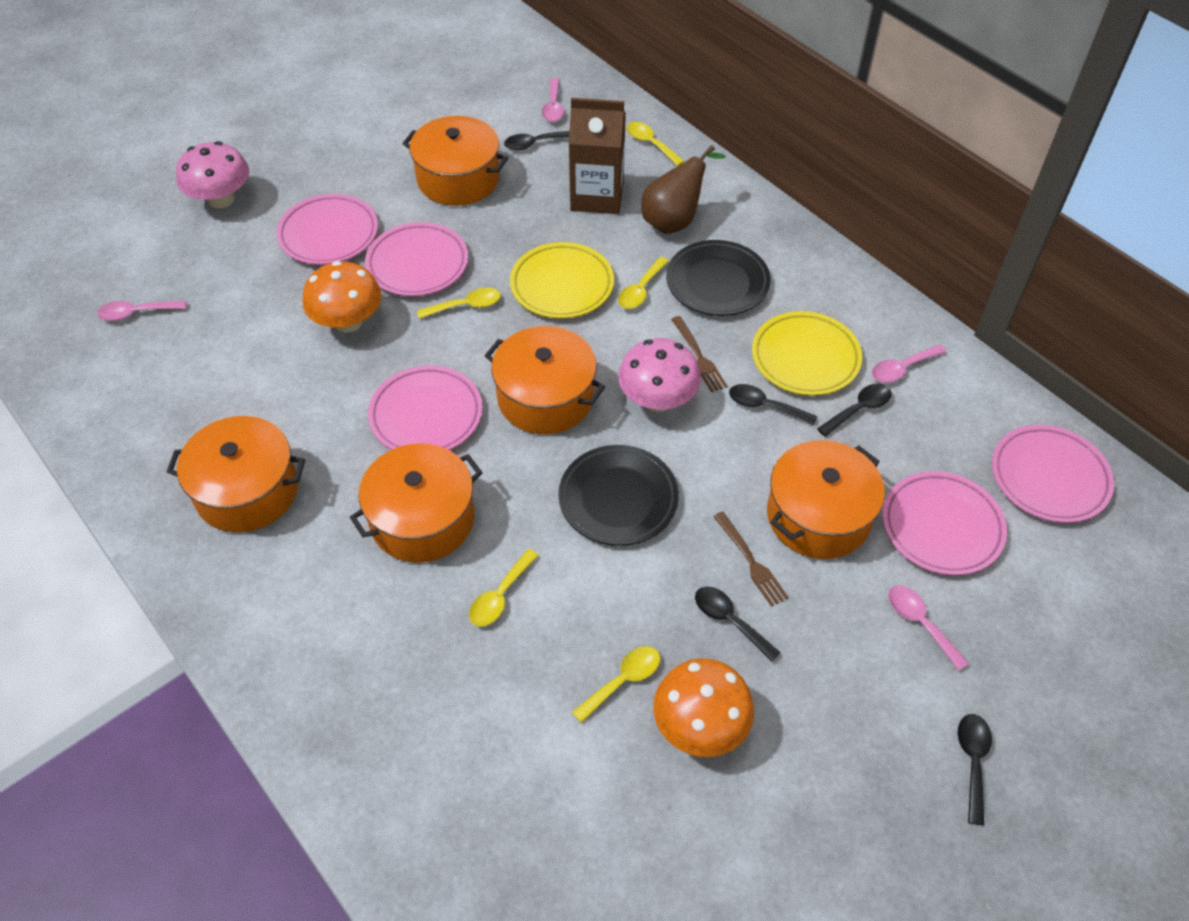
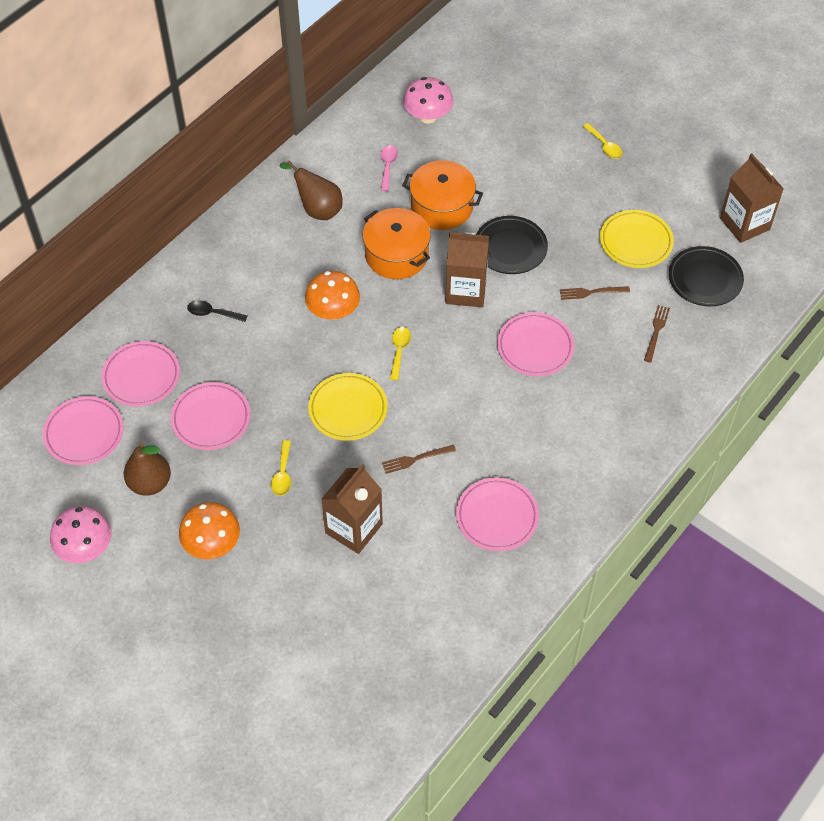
black spoon: [504,131,569,150] [695,586,781,662] [729,384,818,425] [817,384,892,437] [958,714,992,825] = 5 -> [187,300,247,322] = 1
brown carton: [569,98,626,214] = 1 -> [321,464,383,554] [445,232,489,307] [720,153,784,243] = 3
brown fork: [671,316,727,392] [713,511,789,607] = 2 -> [382,445,456,474] [560,286,630,300] [644,305,670,363] = 3
brown pear: [641,145,726,234] = 1 -> [124,443,171,496] [280,160,343,220] = 2
orange pot: [167,416,305,532] [350,443,483,563] [402,116,508,206] [485,326,605,434] [767,440,885,559] = 5 -> [363,208,431,279] [402,160,483,230] = 2
pink spoon: [97,301,186,321] [542,78,564,122] [872,344,946,383] [888,586,969,671] = 4 -> [381,145,398,191] = 1
yellow spoon: [417,287,501,319] [469,549,539,627] [572,646,660,723] [618,257,669,309] [627,122,684,166] = 5 -> [271,440,291,496] [390,327,411,380] [583,123,623,159] = 3

